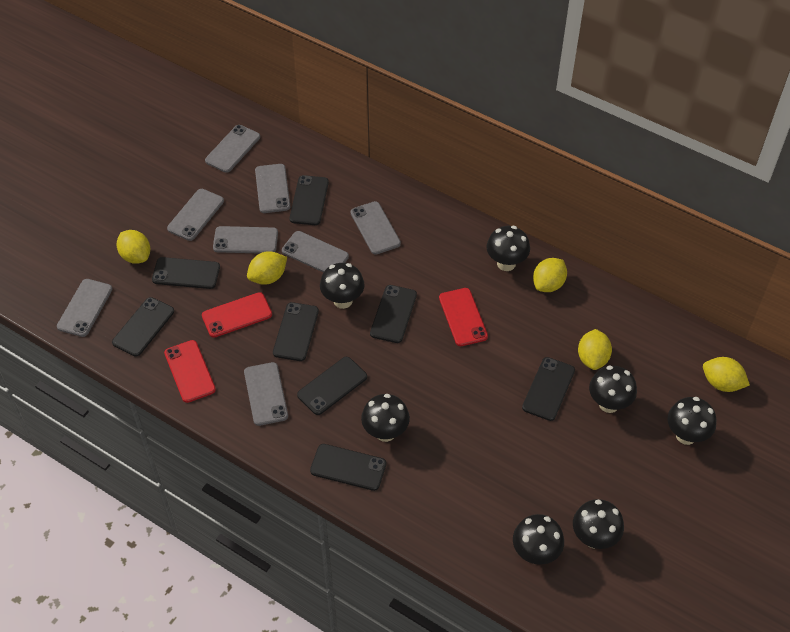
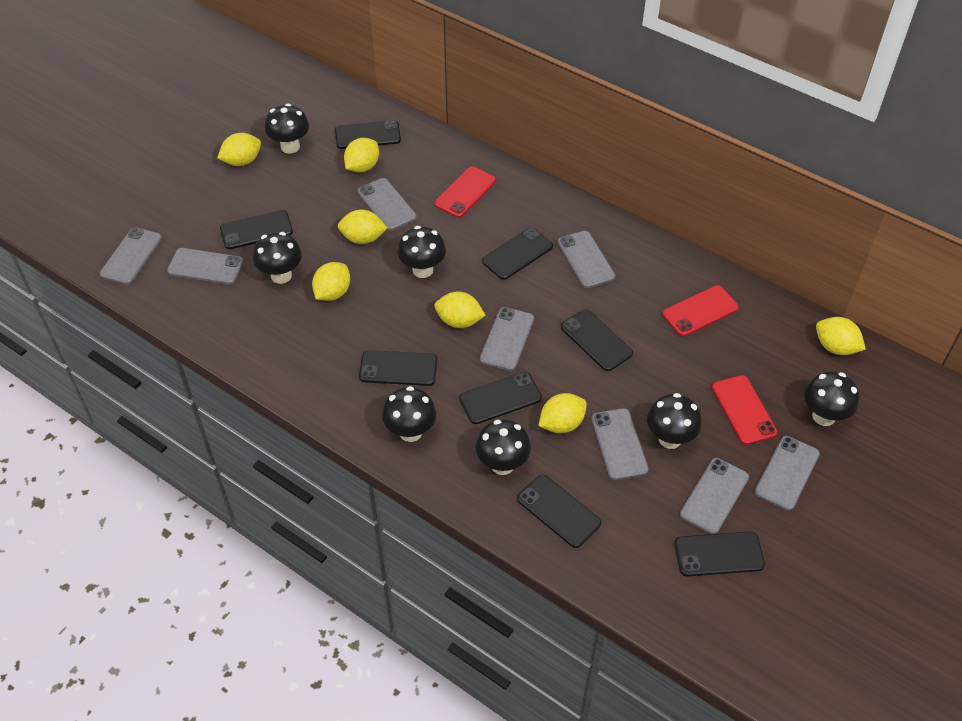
yellow lemon: [117,230,150,264] [247,251,287,285] [533,258,567,292] [578,329,612,370] [703,357,750,392] = 5 -> [217,133,261,166] [312,262,350,301] [338,209,387,244] [344,138,379,173] [434,291,486,328] [538,393,587,434] [816,317,866,355] = 7

